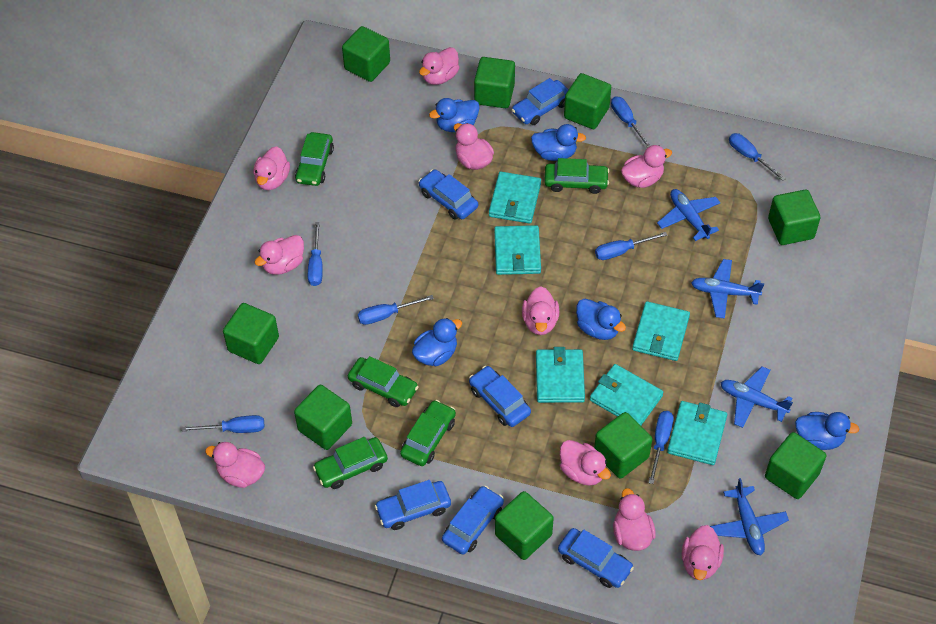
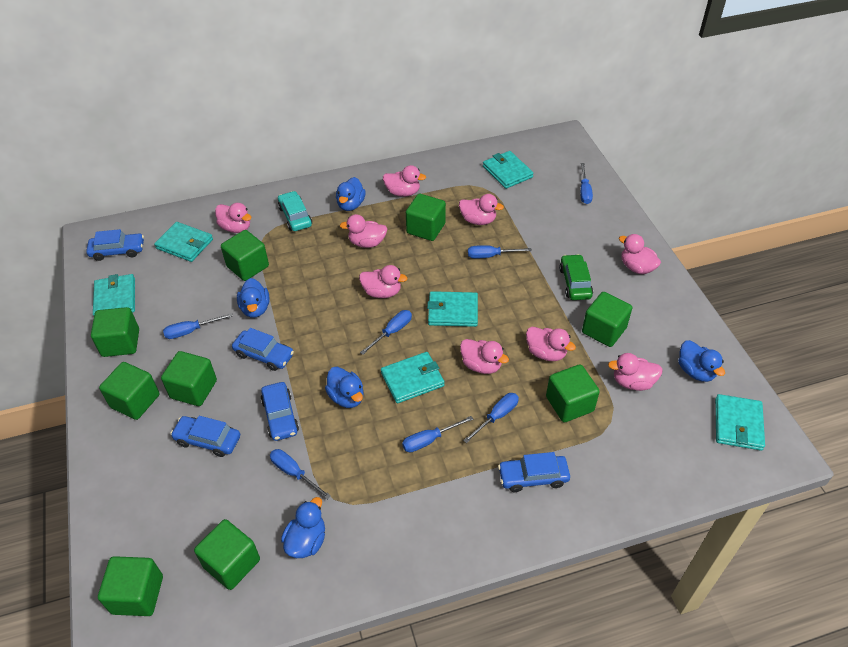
blue car: [375,480,451,530] [419,169,478,220] [442,486,504,555] [469,366,531,427] [512,78,569,125] [558,528,634,588] = 6 -> [86,229,144,261] [170,416,240,457] [232,328,294,371] [261,382,299,441] [498,452,570,492] = 5
blue plane: [657,189,721,241] [691,259,764,319] [710,478,789,555] [721,366,793,428] = 4 -> none = 0
green car: [295,132,334,186] [313,437,388,489] [348,356,419,407] [400,400,456,466] [544,158,609,194] = 5 -> [559,254,593,300] = 1
pink duck: [205,442,265,488] [253,146,290,190] [254,235,304,275] [419,47,459,85] [454,123,494,170] [522,286,559,335] [560,440,611,486] [613,488,656,551] [621,145,672,188] [681,525,724,580] = 10 -> [215,203,252,233] [340,214,387,248] [359,265,408,298] [383,165,426,197] [459,194,504,225] [460,339,509,374] [526,327,576,361] [608,353,663,391] [619,234,661,274] = 9
turquoise car: none = 0 -> [278,191,312,231] = 1

